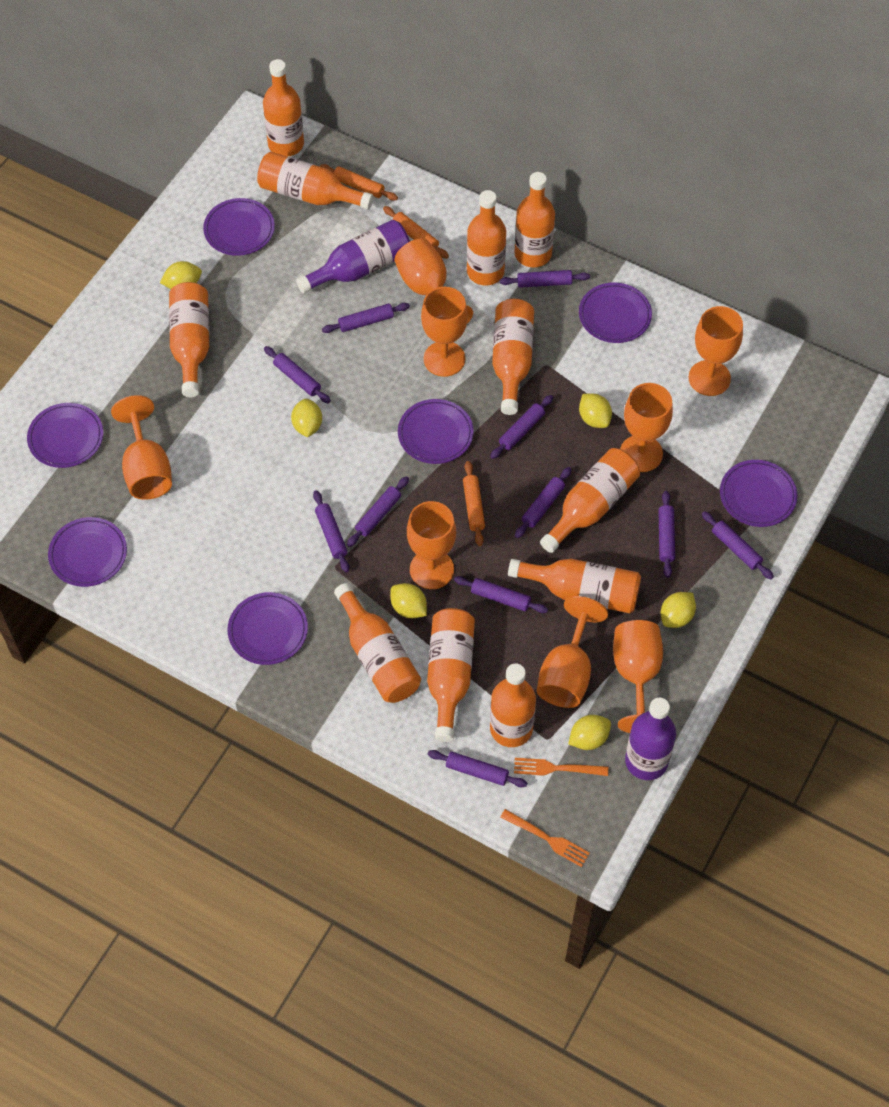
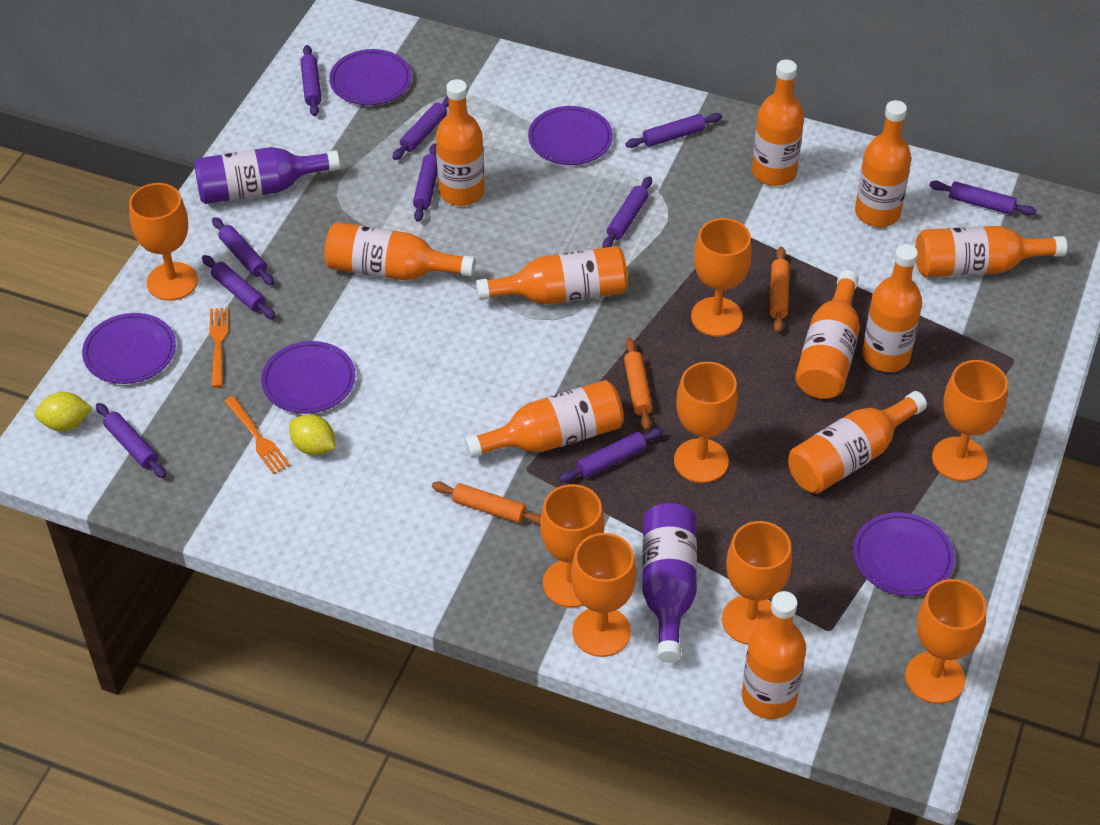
purple plate: [27,403,103,468] [48,517,127,587] [203,198,275,256] [227,592,308,665] [398,399,474,464] [579,283,652,343] [720,460,797,527] = 7 -> [82,313,176,384] [261,341,355,414] [329,49,412,105] [528,106,613,165] [853,512,955,596] = 5
purple rolling pin: [264,346,331,403] [313,490,349,572] [322,303,410,333] [347,476,409,547] [428,750,527,787] [454,576,548,613] [490,395,553,459] [500,270,590,288] [515,467,572,538] [659,491,675,578] [702,511,774,579] = 11 -> [96,403,166,478] [202,255,275,319] [212,217,274,285] [300,45,322,116] [392,96,449,160] [413,143,437,222] [559,428,663,482] [603,176,652,248] [626,113,722,148] [929,181,1037,216] = 10
yellow lemon: [160,261,202,289] [291,399,322,437] [390,583,427,618] [568,715,611,750] [579,394,612,428] [661,592,696,628] = 6 -> [35,392,92,431] [289,414,335,455] = 2

